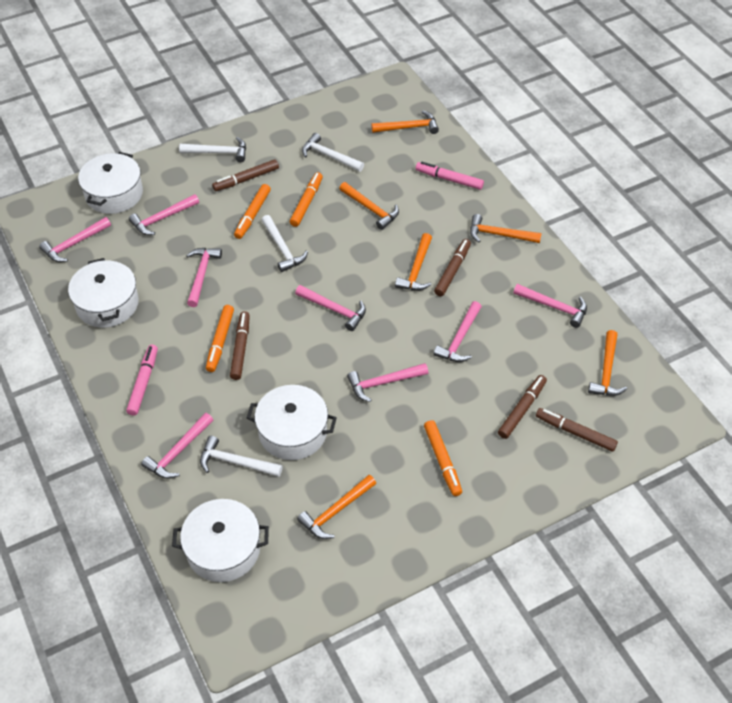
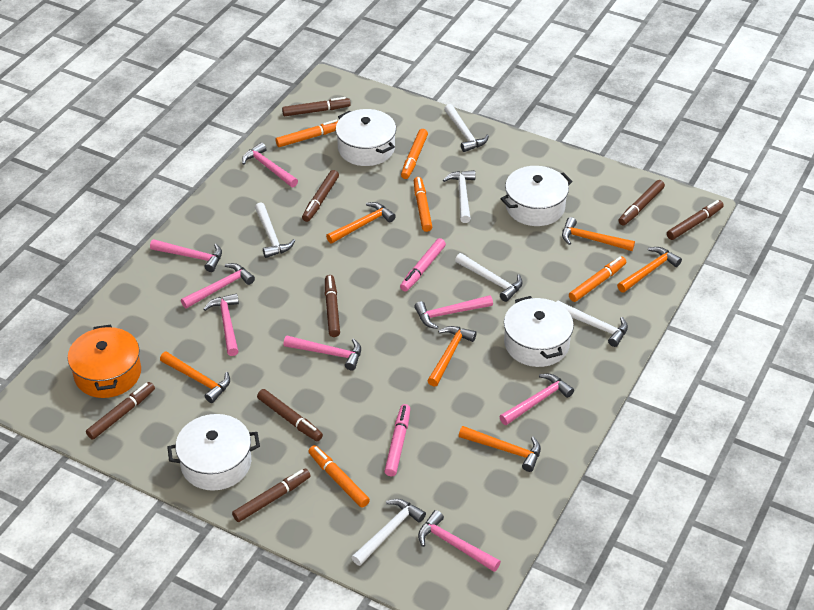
brown marker: [212,159,279,191] [230,311,250,380] [434,239,471,296] [498,375,547,439] [536,408,618,452] = 5 -> [86,382,155,440] [232,468,311,522] [257,389,323,441] [282,97,351,116] [302,170,339,222] [325,275,340,337] [618,180,665,226] [667,200,724,240] = 8
orange marker: [206,305,234,372] [234,184,271,239] [290,172,323,227] [424,420,462,496] = 4 -> [276,119,338,147] [308,445,370,508] [401,129,428,179] [414,177,432,232] [569,256,626,302] = 5
orange pot: none = 0 -> [68,325,141,398] = 1
white hammer: [179,137,246,162] [200,436,283,477] [262,215,308,272] [302,133,364,172] = 4 -> [255,203,295,258] [351,499,426,566] [443,170,475,223] [444,104,489,152] [455,253,523,302] [557,301,628,347] = 6

